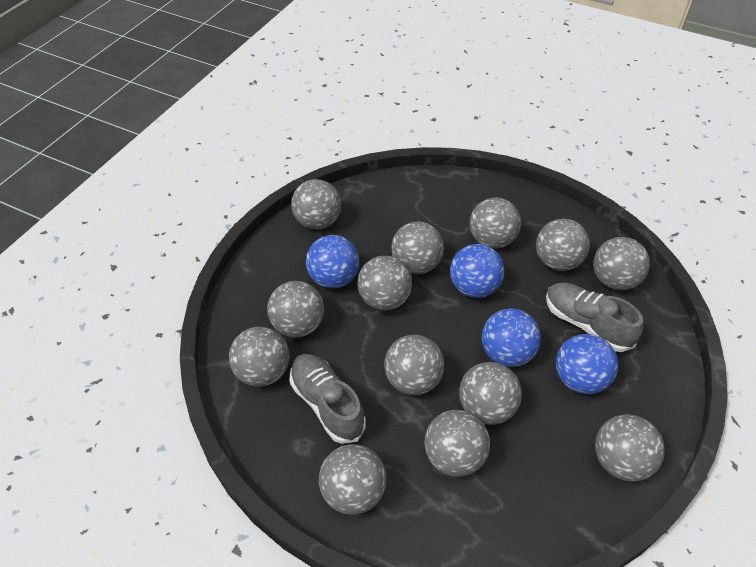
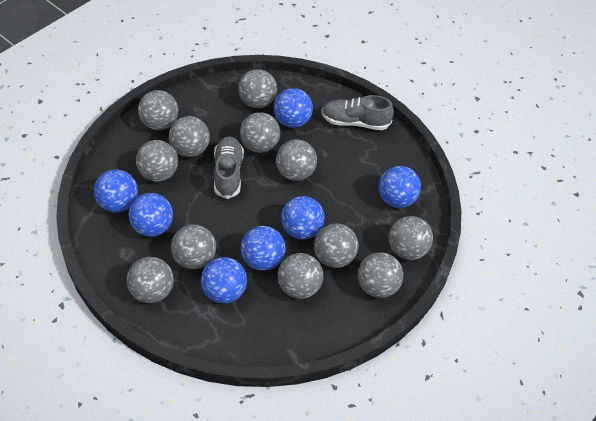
blue ball: [306,235,360,289] [450,244,505,298] [482,308,541,367] [556,334,618,394] = 4 -> [94,169,138,213] [129,193,173,237] [201,257,247,303] [241,226,285,271] [274,88,313,128] [281,196,325,240] [379,166,421,208] = 7
grey ball: [229,327,290,387] [267,281,324,338] [291,179,341,229] [319,444,387,515] [357,256,412,311] [384,335,444,395] [391,222,444,274] [424,410,490,477] [459,362,522,425] [470,198,521,249] [536,219,590,271] [593,237,650,290] [595,414,665,482] = 13 -> [127,257,174,303] [136,140,178,182] [138,90,178,130] [169,116,210,157] [171,224,216,269] [238,69,277,108] [240,112,280,153] [276,139,317,181] [277,253,323,299] [314,223,358,268] [358,252,403,298] [389,216,433,260] = 12

